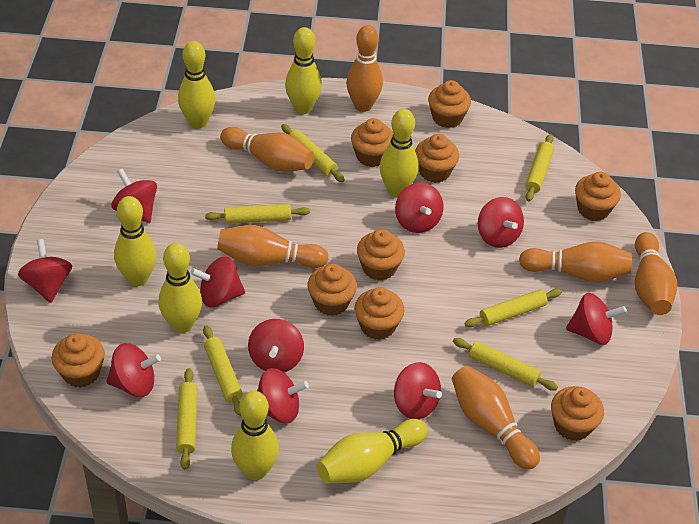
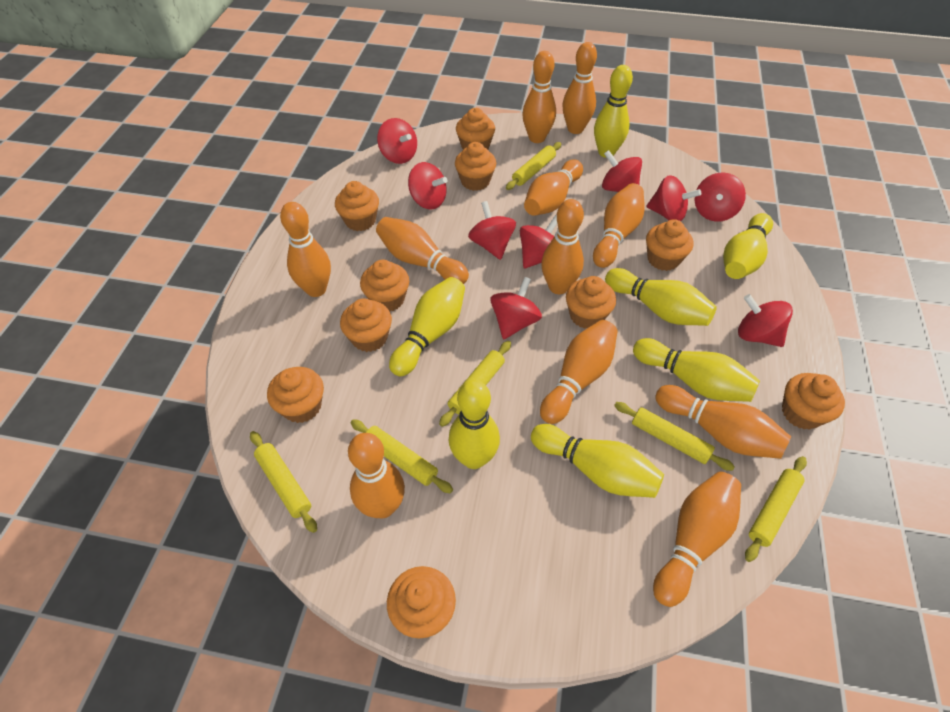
orange bowling pin: [217,225,329,268] [220,127,314,172] [346,25,383,112] [452,366,540,470] [519,241,632,282] [635,232,677,315] = 6 -> [280,202,331,297] [348,433,405,518] [376,217,469,284] [522,51,556,143] [524,159,583,216] [540,320,618,424] [541,199,584,294] [562,42,597,134] [593,183,645,268] [653,472,741,607] [655,385,791,459] = 11
orange cupcake: [52,333,105,387] [307,264,357,316] [351,118,393,167] [354,287,405,340] [357,229,405,281] [415,134,459,183] [428,80,471,128] [551,386,604,441] [575,172,621,221] = 9 -> [267,367,324,423] [335,181,379,231] [340,298,392,352] [360,260,409,311] [387,566,456,639] [455,142,496,191] [456,108,495,149] [566,276,616,329] [646,219,693,271] [782,373,845,430] = 10
red spinning top: [18,239,72,303] [107,343,161,397] [111,168,157,223] [190,256,245,307] [248,319,304,372] [257,368,309,423] [394,362,442,420] [395,183,444,233] [478,197,524,248] [566,293,627,345] = 10 -> [377,118,417,164] [408,162,447,209] [468,201,516,260] [490,277,542,339] [520,215,557,268] [602,150,642,192] [646,175,701,221] [695,172,746,222] [738,294,793,347] = 9
yellow rolling pin: [176,368,198,470] [203,325,243,416] [205,204,310,224] [281,124,345,182] [453,338,558,391] [464,289,562,327] [525,134,554,201] = 7 -> [250,431,317,533] [351,419,453,494] [439,341,511,427] [506,142,561,190] [614,402,735,471] [745,456,807,562] = 6

